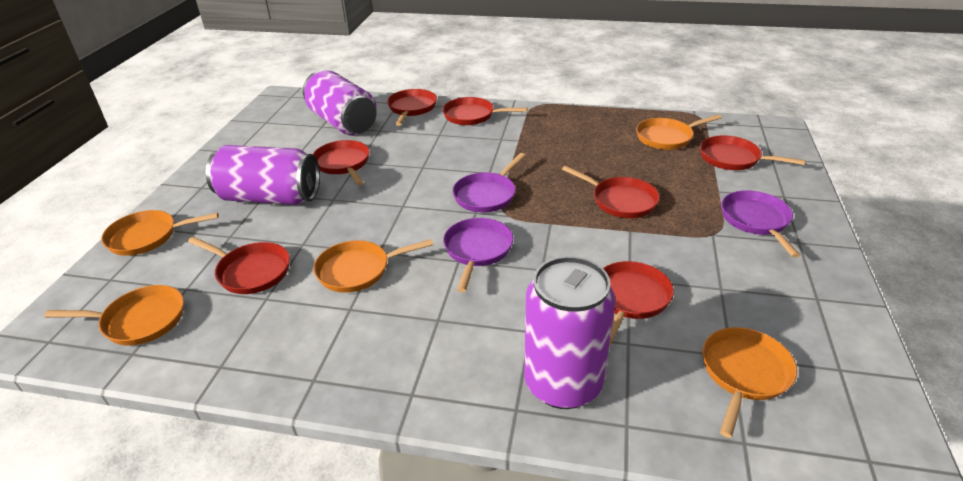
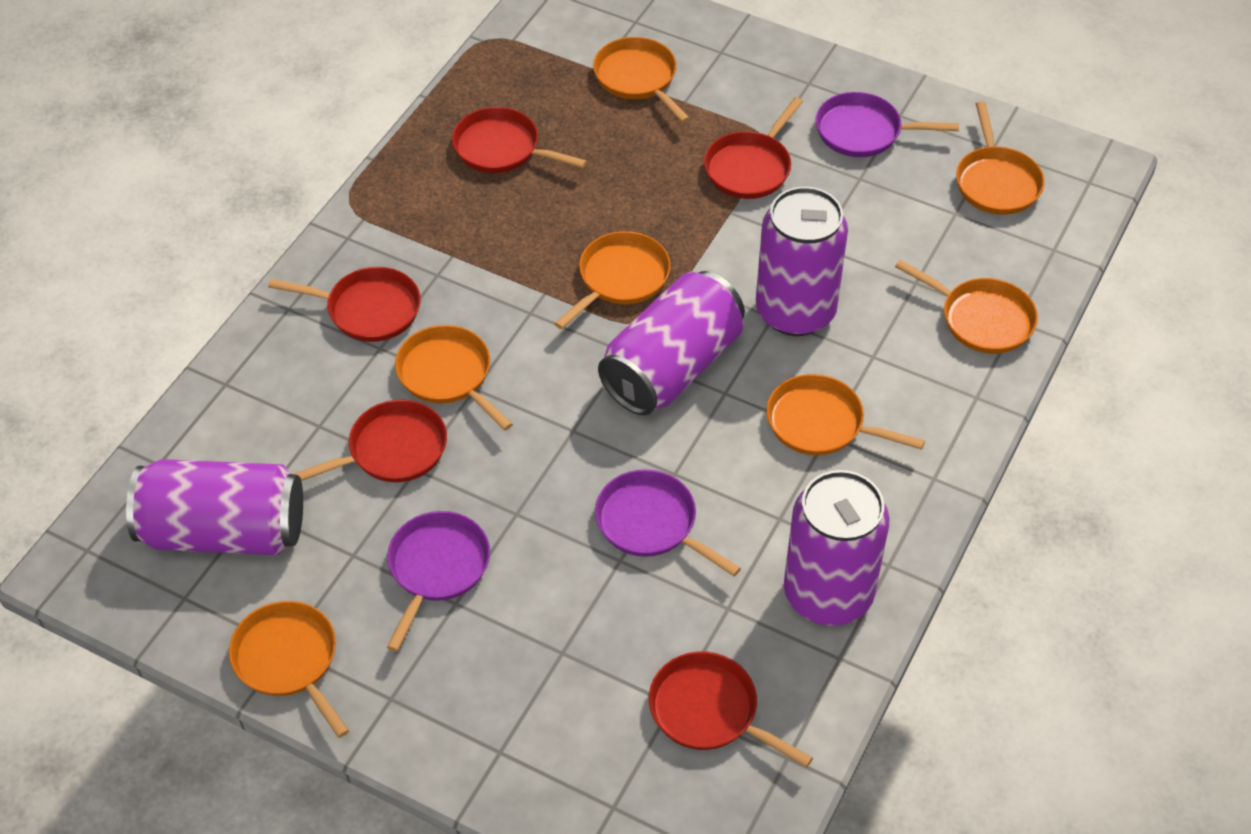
orange pan: [44,285,184,345] [101,210,219,256] [314,239,433,293] [636,114,722,150] [702,327,797,438] = 5 -> [229,601,349,738] [395,325,513,431] [554,231,671,329] [593,37,690,123] [767,374,925,455] [895,260,1038,354] [956,101,1045,215] = 7
purple can: [206,145,320,205] [303,70,377,136] [524,256,616,409] = 3 -> [126,459,303,555] [598,271,745,415] [756,187,848,336] [784,470,889,626] = 4
red pan: [188,237,290,294] [313,140,370,185] [387,89,437,126] [442,97,527,125] [562,166,660,218] [603,261,674,347] [700,135,805,170] = 7 -> [268,267,420,342] [294,399,447,482] [452,107,587,173] [649,651,813,768] [704,97,803,199] = 5

